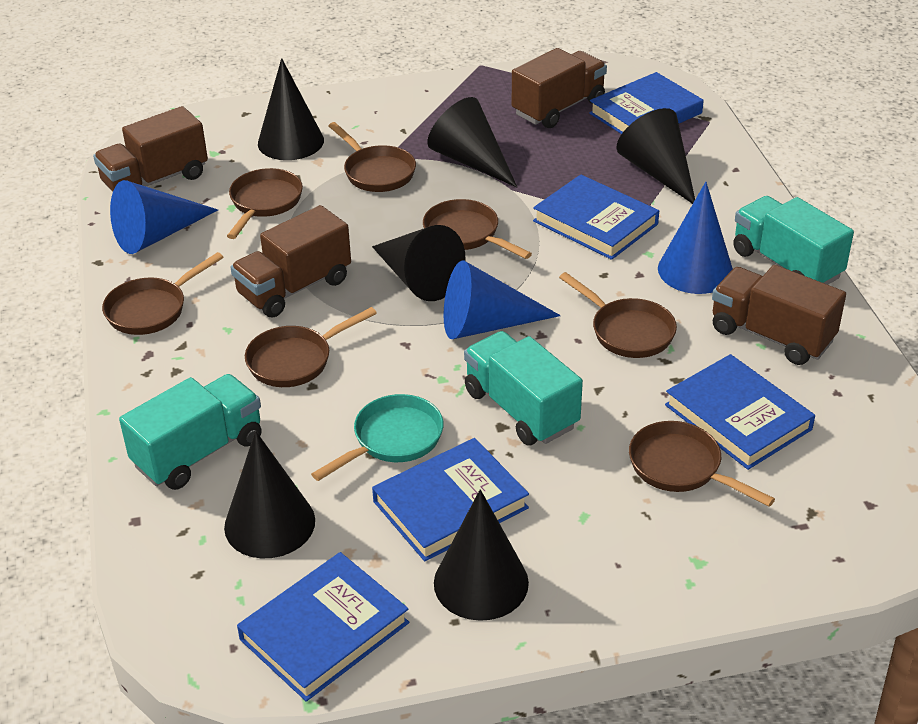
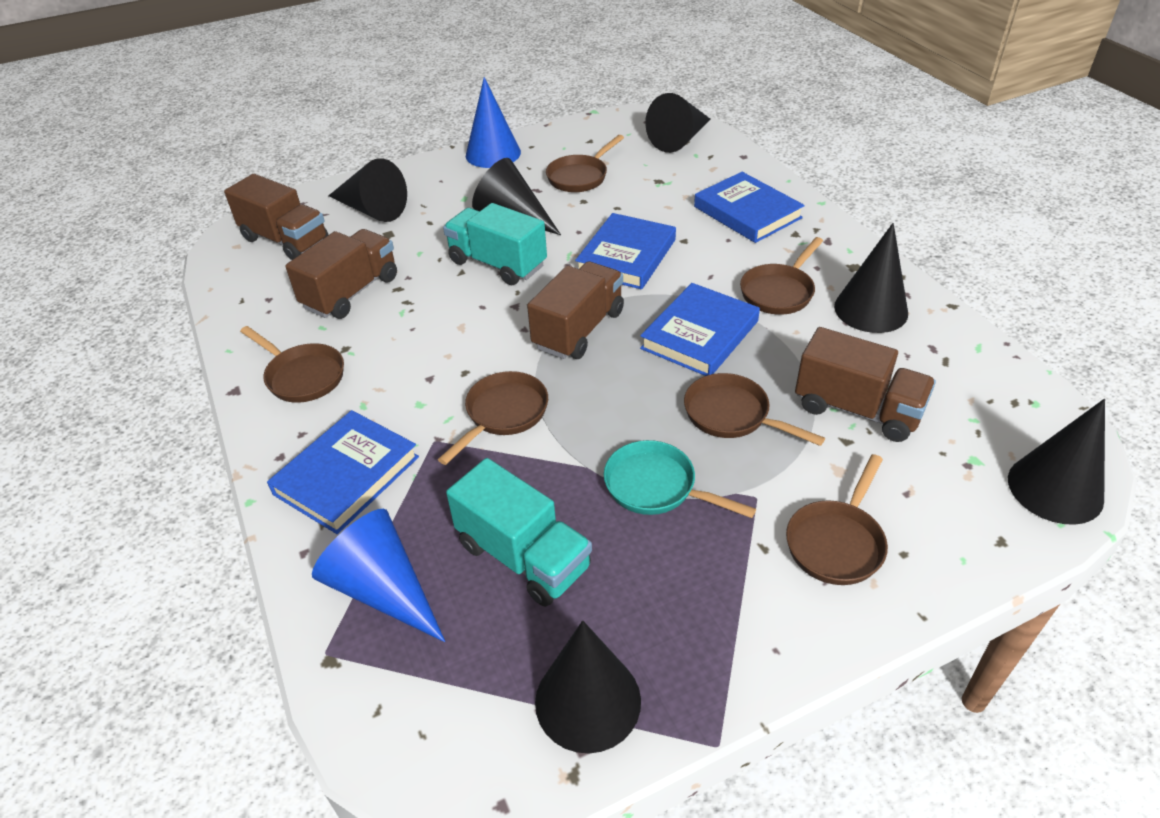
blue book: [237,552,409,702] [372,438,529,561] [533,174,659,260] [589,72,704,134] [665,354,815,470] = 5 -> [267,410,419,534] [575,213,676,289] [640,283,760,376] [694,172,805,243] = 4
blue cone: [110,180,218,254] [444,260,561,339] [658,182,733,294] = 3 -> [312,509,445,642] [466,77,521,168] = 2
brown pan: [102,252,223,335] [227,168,303,239] [245,307,377,387] [329,122,416,192] [423,199,532,259] [559,272,677,358] [629,421,775,507] = 7 -> [240,326,344,403] [438,371,548,465] [546,135,624,192] [684,373,825,446] [740,237,823,315] [786,454,888,585] = 6
turquoise truck: [119,374,262,490] [464,331,583,446] [733,196,854,285] = 3 -> [443,203,547,285] [446,458,592,607] = 2

